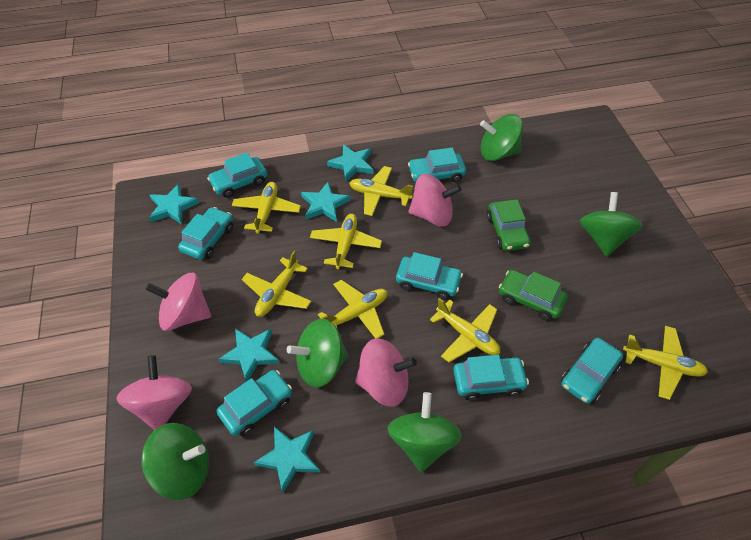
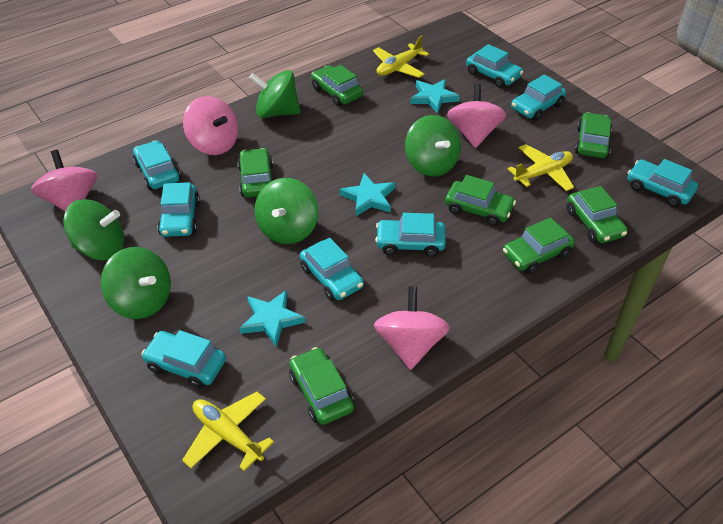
green car: [487,200,531,251] [499,270,568,321] = 2 -> [237,148,273,197] [289,347,354,425] [311,65,363,106] [445,175,516,226] [503,217,575,274] [567,186,627,243] [575,112,612,158] = 7
turquoise car: [178,207,233,260] [207,152,267,198] [216,370,292,436] [396,252,463,300] [408,148,466,182] [453,355,529,400] [561,338,623,404] = 7 -> [133,140,181,190] [141,330,226,389] [158,182,200,237] [300,238,364,301] [375,213,446,257] [466,44,523,88] [511,74,566,121] [628,159,698,207] = 8
turquoise star: [149,184,199,224] [219,328,279,382] [253,426,320,493] [301,182,350,222] [327,144,373,182] = 5 -> [239,290,306,347] [340,173,395,216] [410,79,460,114] = 3
yellow plane: [232,182,301,234] [242,251,312,317] [310,214,382,269] [318,280,387,338] [349,166,413,216] [430,298,500,362] [623,326,708,400] = 7 -> [182,392,274,471] [373,36,429,78] [508,144,574,191] = 3

